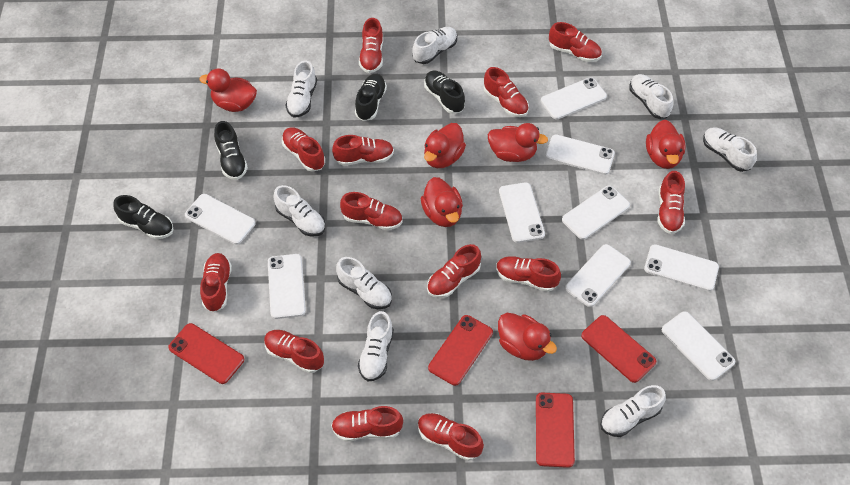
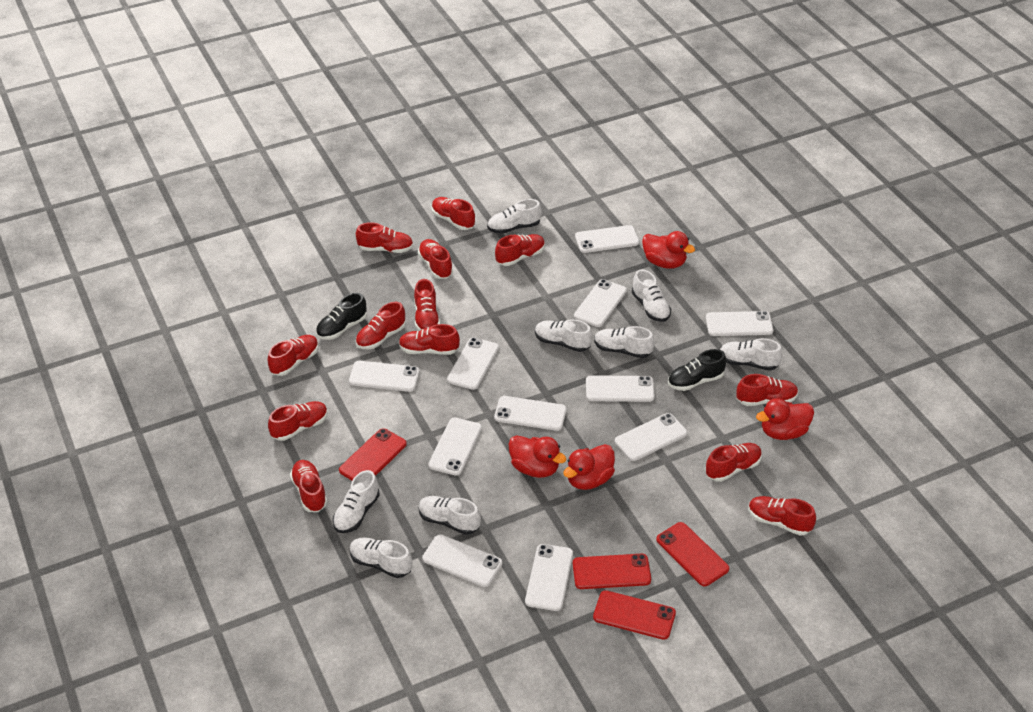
black shoe: [113,195,173,239] [214,121,248,180] [355,74,387,121] [424,71,465,114] = 4 -> [316,293,367,340] [668,349,727,391] = 2
red duck: [199,68,257,112] [421,177,463,227] [424,123,466,168] [488,123,548,162] [498,313,557,361] [646,120,686,169] = 6 -> [508,435,566,478] [563,444,615,490] [642,231,695,269] [756,398,814,440] = 4
white phone: [185,194,256,245] [268,254,306,319] [499,182,545,243] [541,77,607,120] [545,134,615,175] [562,185,630,240] [565,244,631,307] [644,244,719,291] [662,311,735,381] = 9 -> [349,361,420,392] [422,534,502,587] [428,417,482,476] [447,337,499,390] [494,396,566,431] [525,544,573,611] [574,279,627,327] [575,225,639,253] [586,375,655,402] [615,413,687,461] [706,311,773,336] = 11

